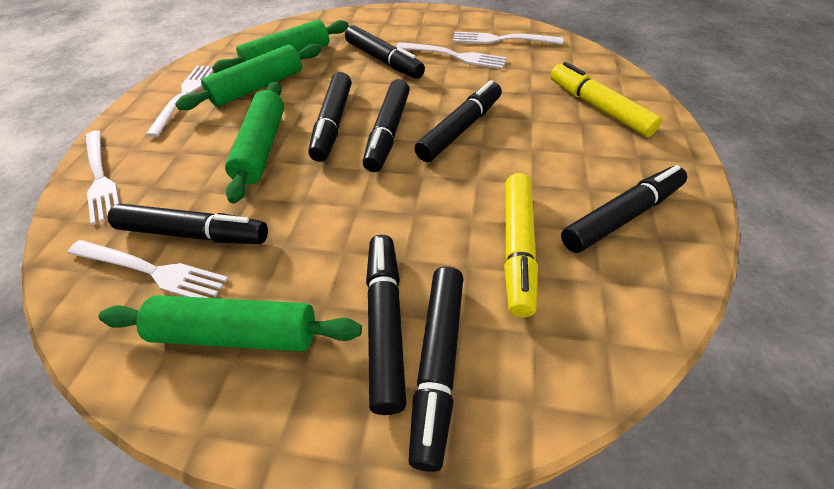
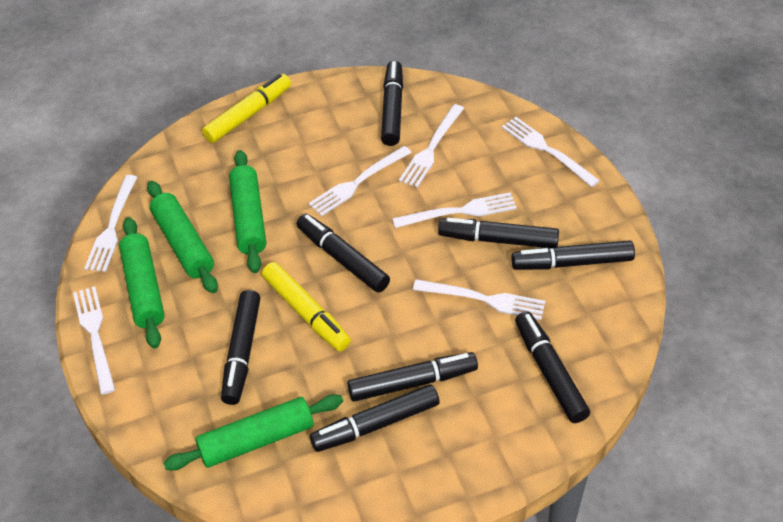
white fork: [68,240,229,298] [85,130,120,225] [146,66,213,137] [396,42,507,69] [453,32,563,44] = 5 -> [73,286,115,395] [84,175,137,272] [308,146,412,216] [392,192,517,228] [399,104,464,188] [413,279,546,320] [502,117,600,187] = 7

